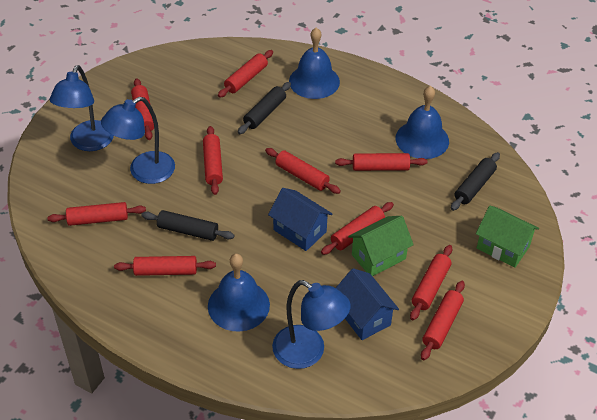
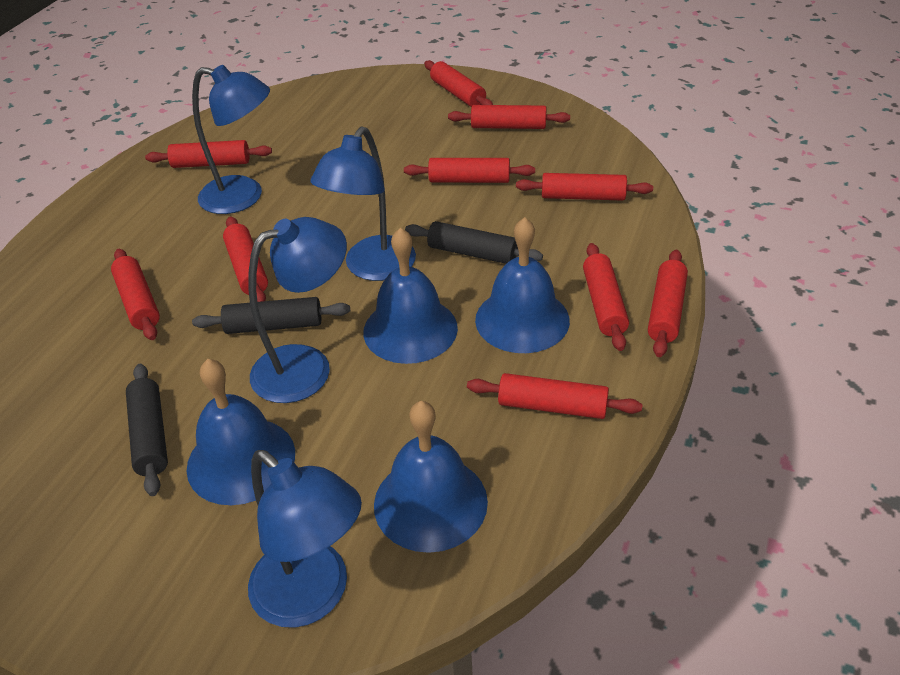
blue bell: [208,253,270,332] [289,28,340,99] [396,86,449,159] = 3 -> [187,359,295,505] [363,228,458,364] [374,401,488,553] [475,217,570,353] = 4
blue house: [268,188,332,251] [336,268,399,340] = 2 -> none = 0
blue lamp: [49,65,114,151] [101,97,175,184] [272,280,351,369] = 3 -> [192,65,270,214] [248,217,347,403] [248,450,362,628] [311,127,416,281] = 4
green house: [348,216,414,276] [476,206,539,268] = 2 -> none = 0

